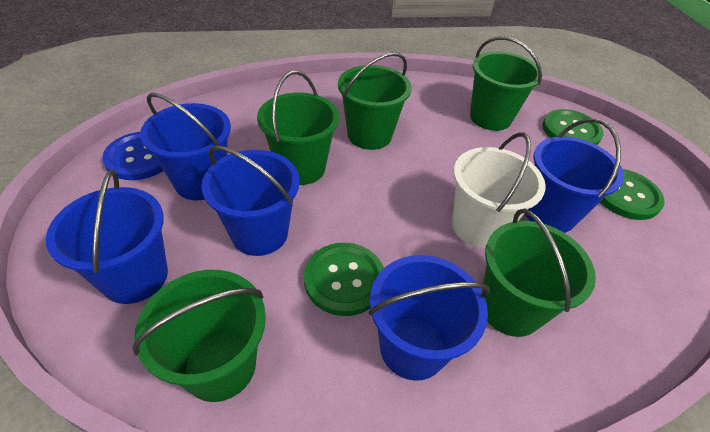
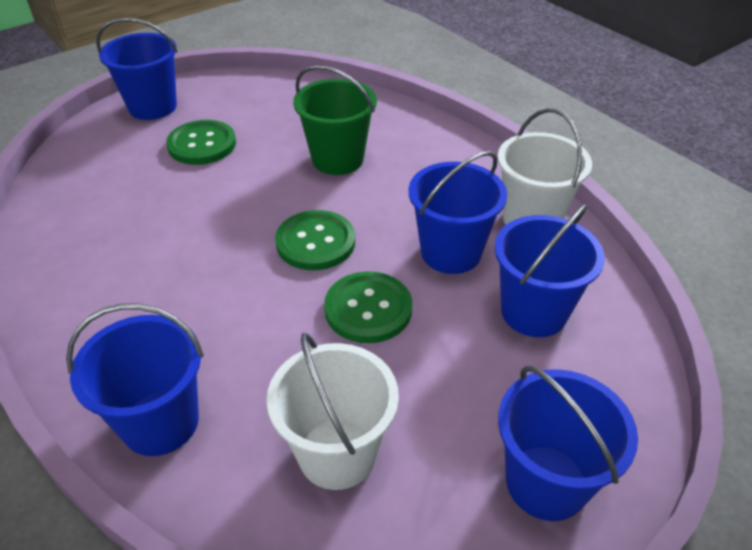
blue button: [102,132,163,180] = 1 -> none = 0
green bucket: [132,270,266,402] [257,70,340,185] [338,52,412,150] [470,36,543,131] [481,208,596,337] = 5 -> [293,65,377,175] = 1
white bucket: [452,132,546,248] = 1 -> [267,333,399,490] [497,108,592,225] = 2

